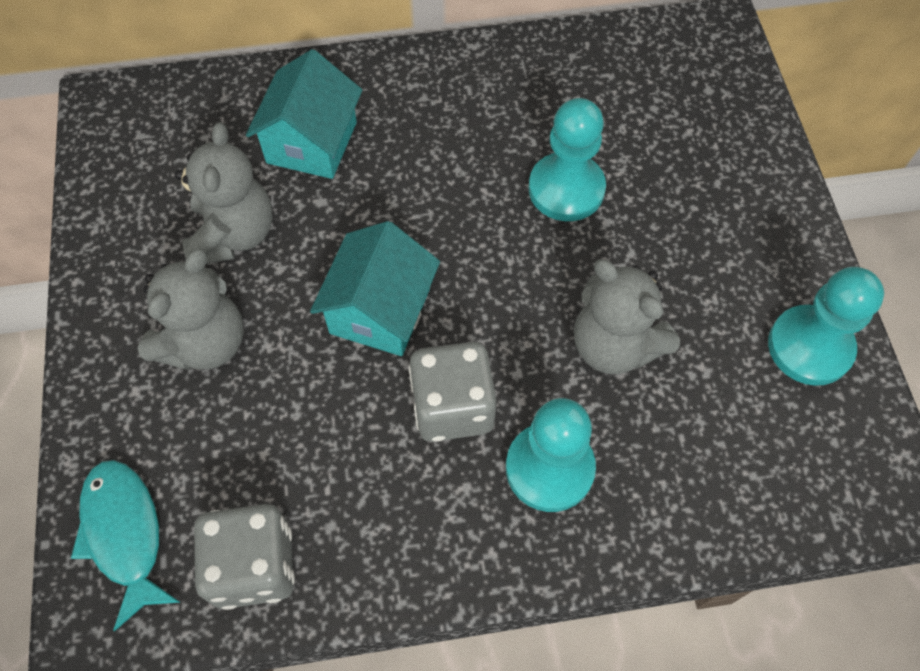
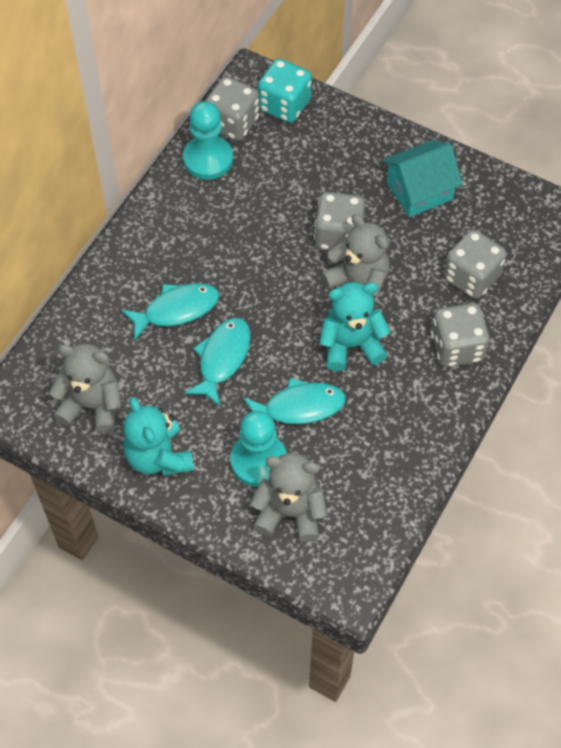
grey dice: [194,504,295,610] [409,342,497,442] = 2 -> [206,77,260,141] [314,192,365,250] [431,303,490,367] [444,230,507,299] = 4
turquoise dice: none = 0 -> [258,59,312,123] = 1
turquoise fish: [71,460,181,631] = 1 -> [121,283,219,341] [184,318,251,406] [243,378,346,424] = 3
turquoise house: [246,49,362,179] [310,221,440,356] = 2 -> [383,140,463,218] = 1
turquoise pawn: [506,398,596,512] [529,98,606,221] [768,267,884,386] = 3 -> [183,101,233,180] [230,411,287,487] = 2
turquoise teddy bear: none = 0 -> [123,397,194,476] [319,282,391,371] = 2

